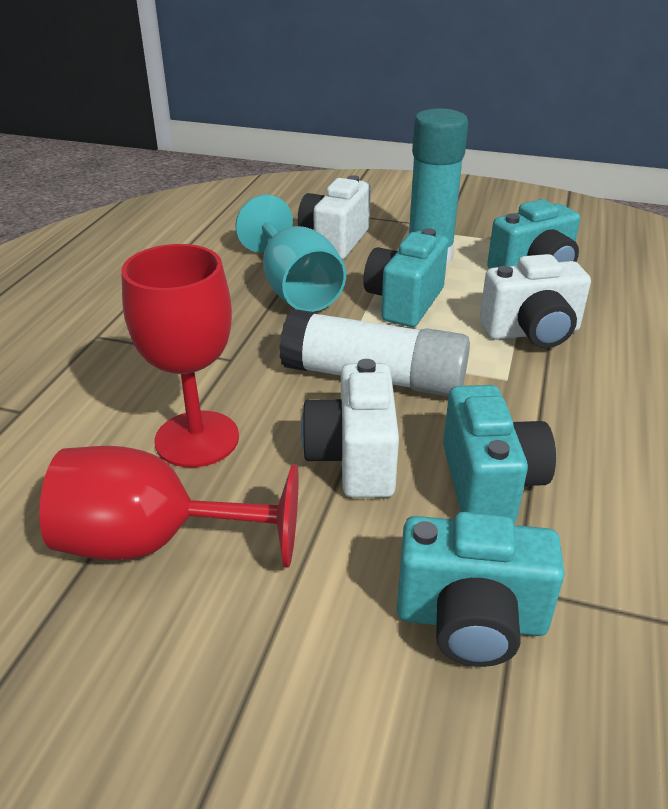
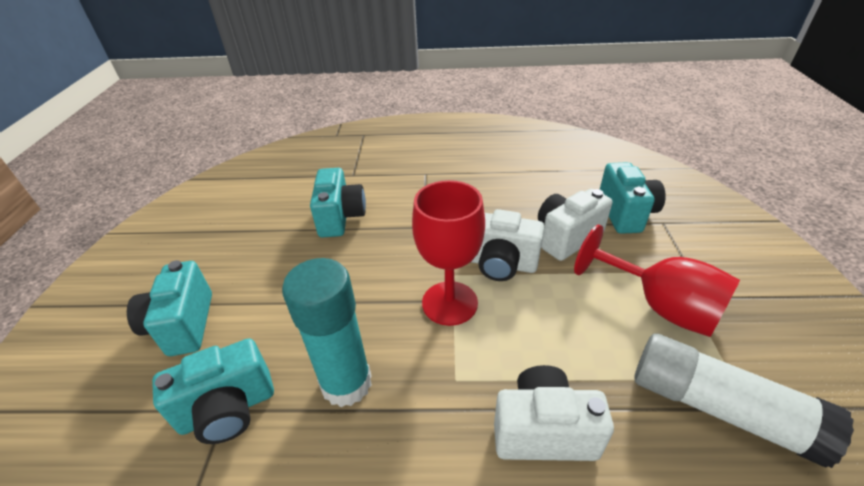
turquoise goblet: [235,195,346,312] = 1 -> none = 0

